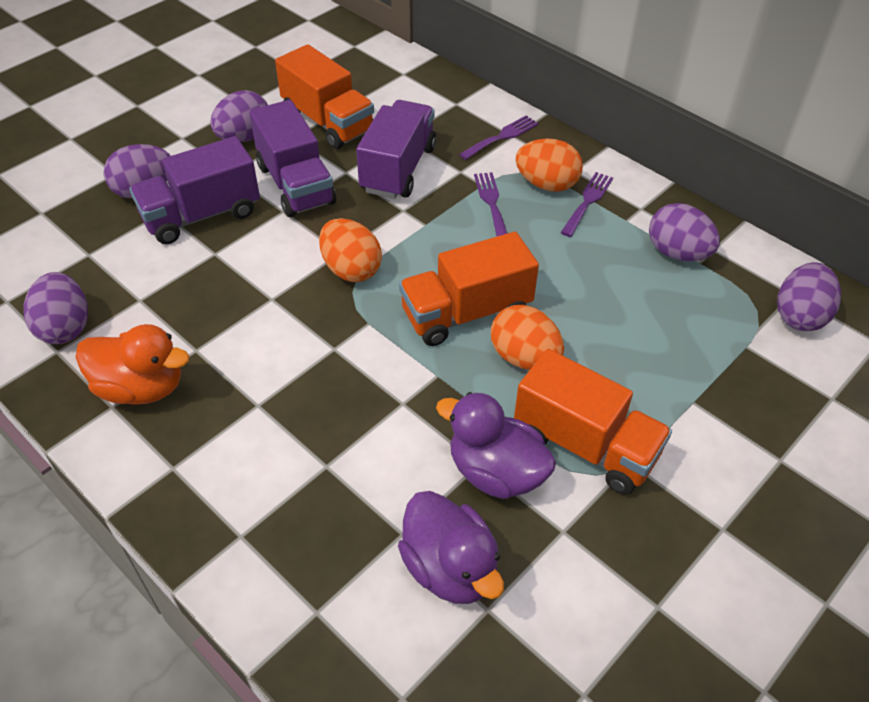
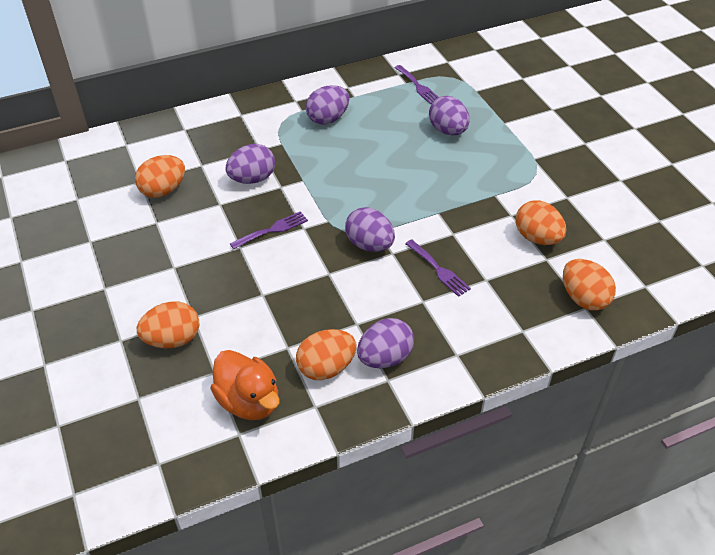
orange egg: [319,218,382,282] [491,305,564,370] [516,139,583,192] = 3 -> [135,155,185,198] [137,301,200,348] [296,329,356,380] [516,200,566,245] [563,259,616,310] = 5
orange truck: [275,44,374,149] [399,232,539,346] [514,349,672,495] = 3 -> none = 0
purple duck: [398,491,504,604] [436,392,556,499] = 2 -> none = 0
purple truck: [129,136,260,244] [249,100,336,217] [356,100,436,199] = 3 -> none = 0

